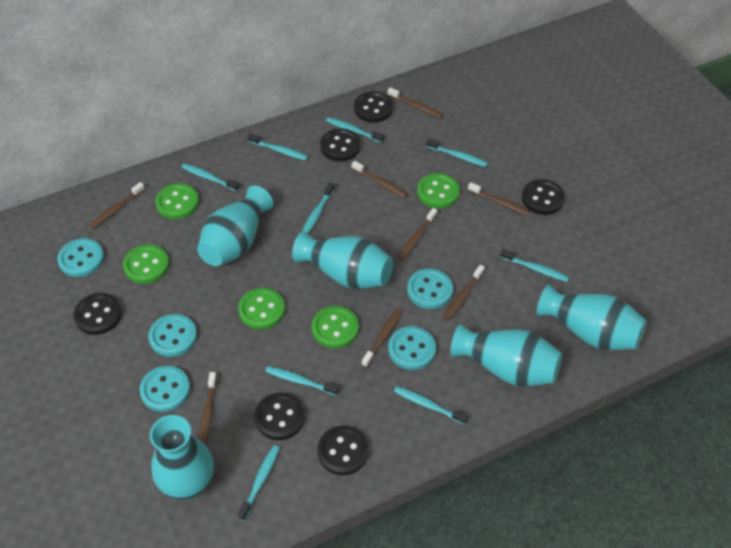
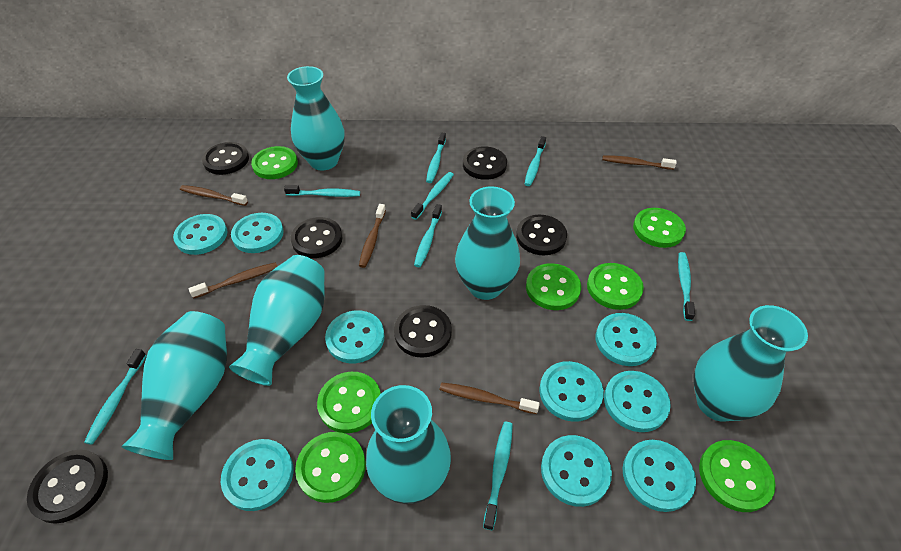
brown toothbrush: [90,182,145,229] [199,372,217,445] [352,161,408,198] [361,309,402,368] [388,87,443,118] [398,208,437,260] [443,265,485,321] [468,182,531,216] = 8 -> [180,185,248,206] [189,262,278,299] [359,204,386,268] [440,383,540,414] [602,156,677,170] = 5
green button: [123,245,169,284] [155,183,199,219] [238,288,285,330] [312,306,359,349] [417,173,460,209] = 5 -> [251,146,298,179] [295,432,366,503] [317,372,381,433] [526,263,581,310] [587,263,644,310] [633,208,686,248] [699,440,776,512] = 7
turquoise button: [57,238,104,277] [140,366,190,412] [148,314,197,357] [388,326,436,370] [407,269,453,309] = 5 -> [173,214,228,255] [221,439,293,511] [231,213,284,253] [325,310,385,363] [539,361,604,422] [541,435,612,507] [596,313,657,366] [604,371,671,432] [622,440,696,512] = 9
turquoise toothbrush: [182,163,239,192] [238,445,280,520] [248,134,308,161] [265,366,339,396] [302,183,334,234] [326,117,384,143] [394,386,468,425] [426,138,488,167] [500,249,569,282] = 9 -> [84,349,147,445] [284,185,360,197] [411,172,454,220] [414,204,442,267] [426,132,446,183] [483,422,513,530] [525,136,546,186] [678,252,695,321] = 8
turquoise vase: [150,415,214,500] [197,185,273,266] [292,231,393,289] [451,324,562,387] [537,284,647,350] = 5 -> [121,311,227,460] [229,255,325,386] [287,66,345,171] [366,385,451,504] [455,186,520,300] [694,305,808,421] = 6

